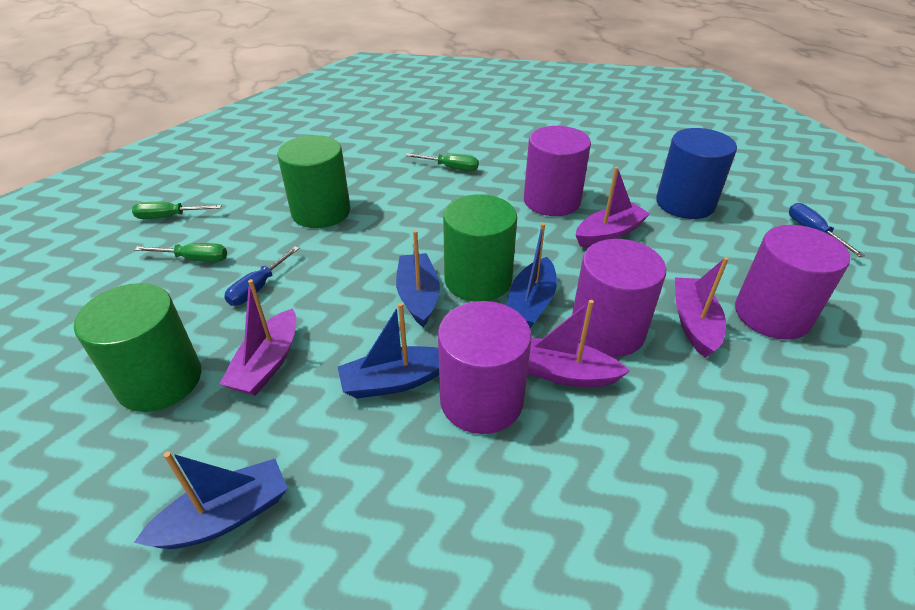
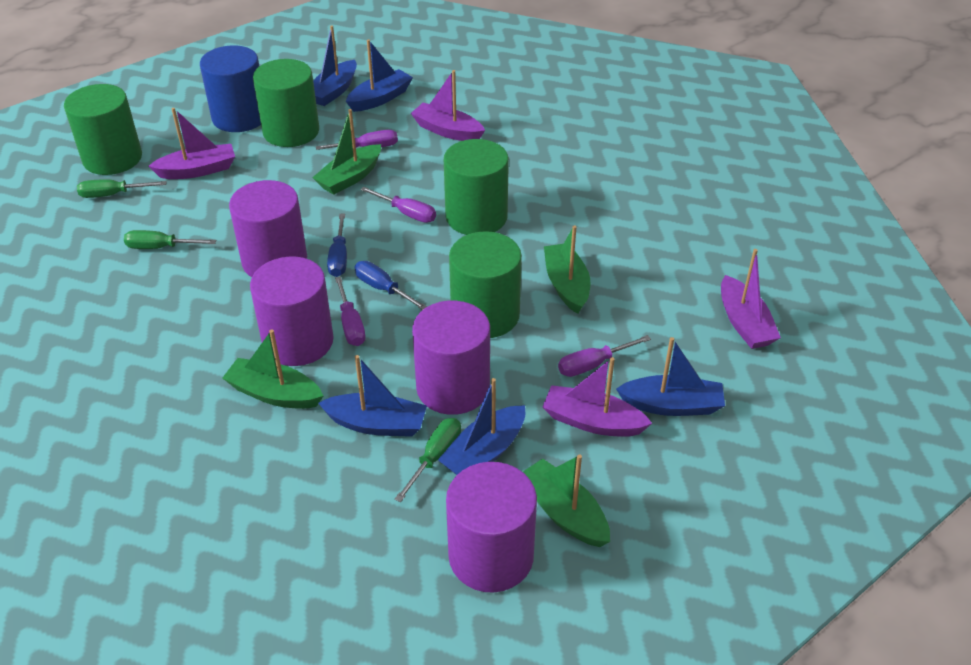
blue boat: [134,452,288,549] [338,303,439,399] [396,230,440,327] [507,223,557,328] = 4 -> [313,25,357,106] [318,355,427,437] [346,39,413,112] [438,378,525,475] [616,337,725,416] = 5
green boat: none = 0 -> [223,329,323,409] [312,109,381,195] [523,455,610,547] [544,225,590,314] = 4
green cylinder: [74,283,201,412] [277,135,351,228] [443,194,517,302] = 3 -> [64,84,142,175] [253,59,319,147] [444,139,509,235] [449,231,522,338] = 4
purple screwdriver: none = 0 -> [316,130,398,150] [335,277,366,346] [360,187,436,223] [558,335,651,377] = 4

